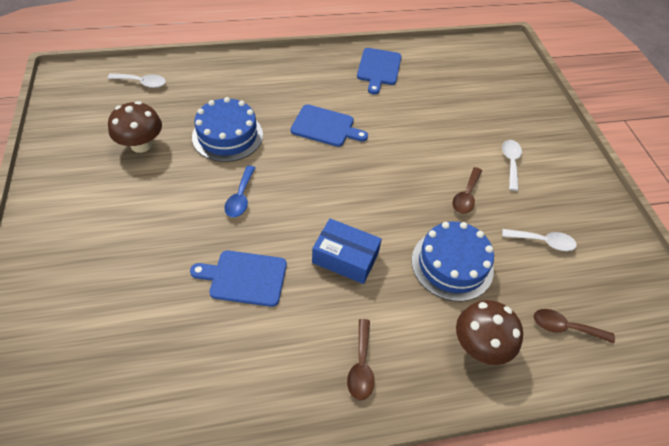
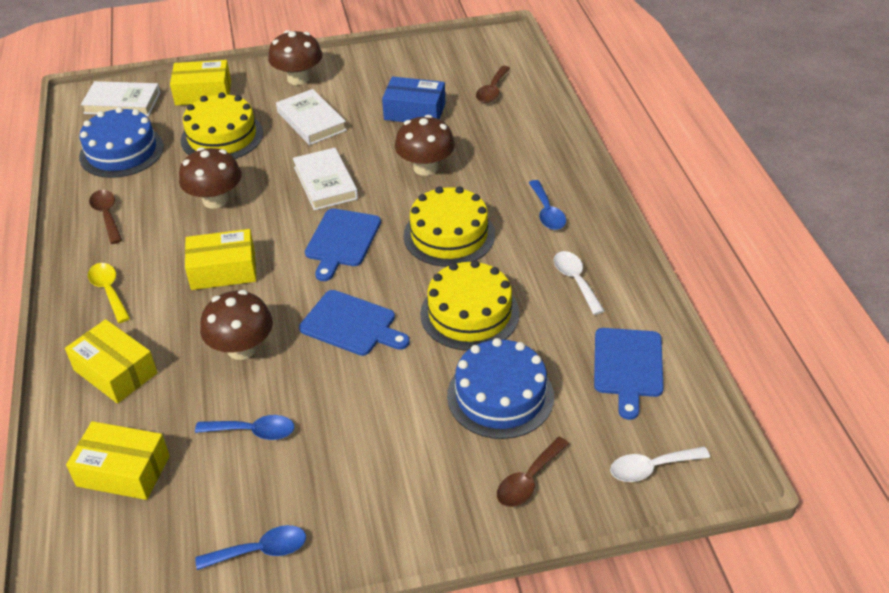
blue spoon: [224,166,255,217] = 1 -> [195,415,294,440] [195,525,306,570] [529,180,566,230] = 3
brown mushroom: [108,101,162,153] [456,300,523,365] = 2 -> [179,147,241,209] [200,290,273,360] [268,30,322,85] [395,115,455,176] = 4
white book: none = 0 -> [81,81,161,116] [276,89,347,145] [293,148,358,210] = 3
white spoon: [107,73,166,88] [502,140,522,191] [502,229,577,251] = 3 -> [554,251,604,315] [610,446,710,482] = 2
yellow box: none = 0 -> [65,319,157,404] [66,421,170,500] [170,60,231,105] [185,229,256,290] = 4
yellow cake: none = 0 -> [181,92,263,159] [403,186,495,267] [420,260,520,351] = 3
yellow spoon: none = 0 -> [88,263,130,323] = 1

